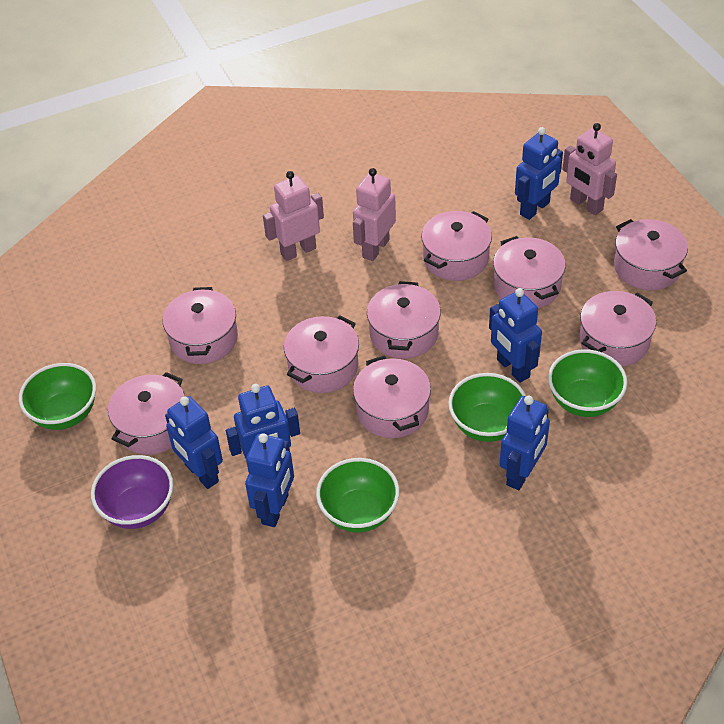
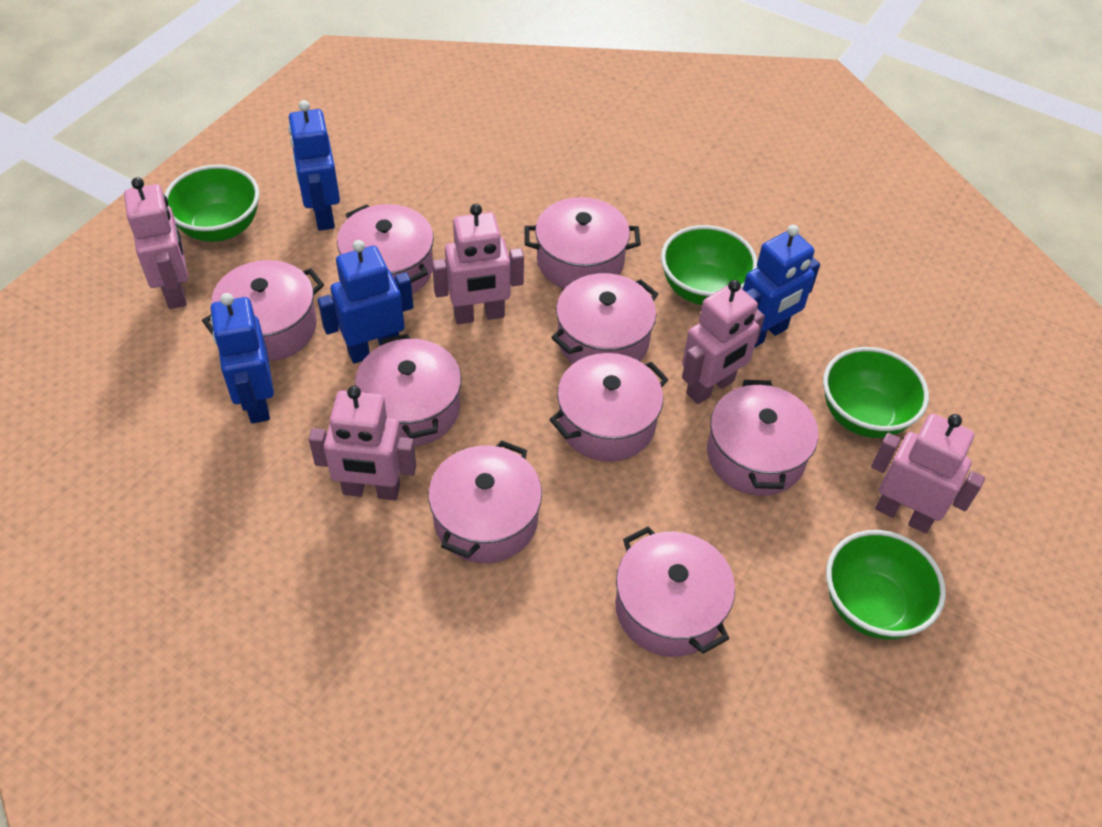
blue robot: [165,396,223,489] [226,384,300,459] [245,433,294,527] [489,288,542,383] [500,396,550,490] [515,127,563,220] = 6 -> [210,293,274,424] [288,100,340,231] [318,240,414,364] [743,225,820,348] = 4
pink robot: [263,171,324,261] [353,168,396,261] [563,123,617,215] = 3 -> [124,177,188,309] [309,386,416,500] [432,204,524,324] [682,280,765,404] [871,414,985,533] = 5
purple bowl: [91,455,173,529] = 1 -> none = 0

